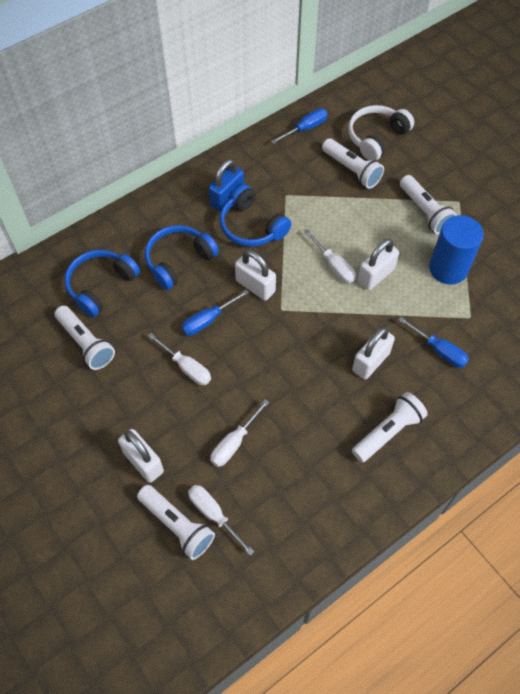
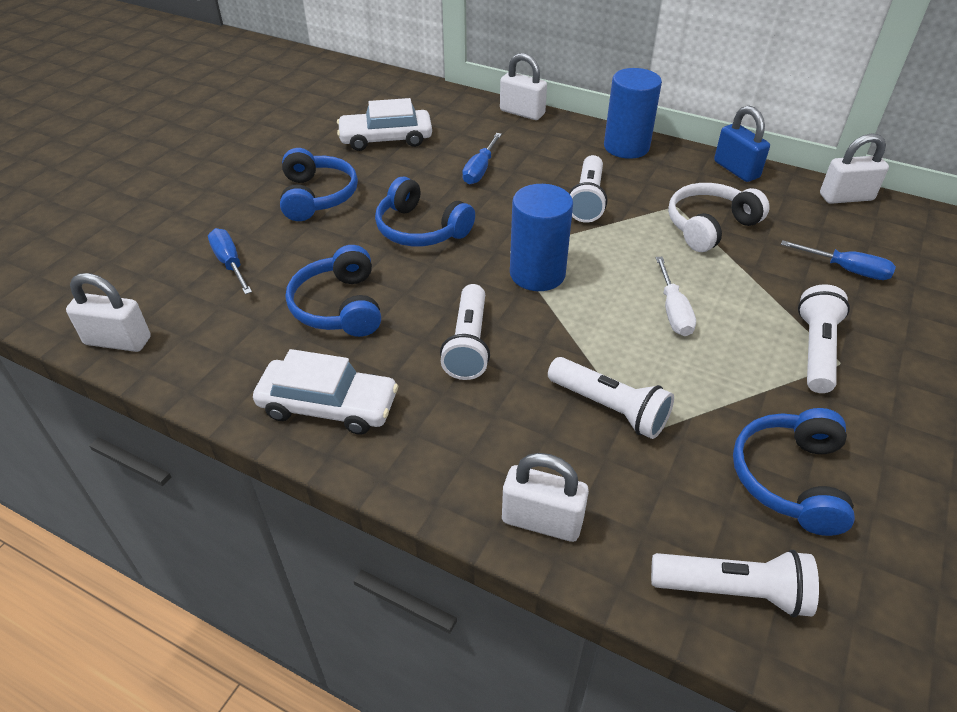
blue cylinder: [429,215,484,285] = 1 -> [510,184,573,291] [604,68,662,159] = 2
blue headphones: [64,250,140,317] [145,225,219,290] [220,184,291,247] = 3 -> [280,148,358,221] [286,245,381,337] [375,177,475,246] [733,408,855,536] = 4
white car: none = 0 -> [253,349,398,435] [337,98,432,151] = 2
white screwdriver: [148,333,211,385] [188,485,254,556] [210,399,269,467] [304,229,356,283] = 4 -> [656,257,696,336] = 1

